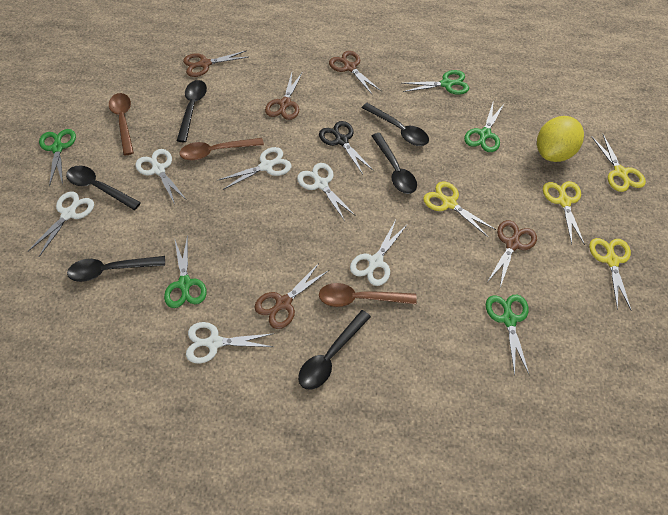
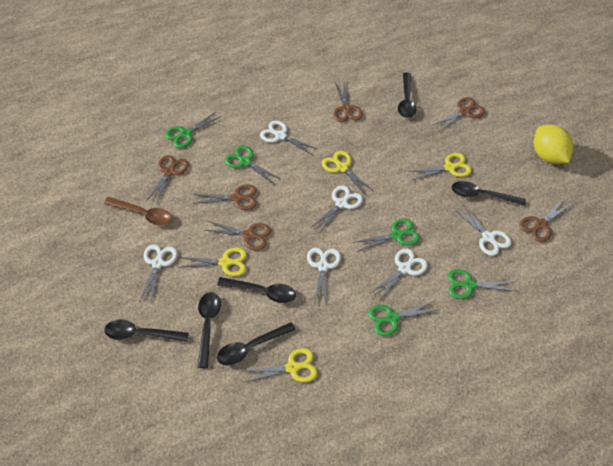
black scissors: [319,121,373,174] = 1 -> none = 0
brown scissors: [183,50,248,77] [255,262,329,329] [265,72,303,120] [329,51,381,94] [488,220,537,287] = 5 -> [146,155,189,204] [193,184,257,210] [205,221,271,251] [333,82,363,122] [431,97,485,132] [519,198,572,242] = 6
brown spoon: [109,93,134,155] [179,138,264,161] [319,283,417,307] = 3 -> [104,197,172,225] = 1

